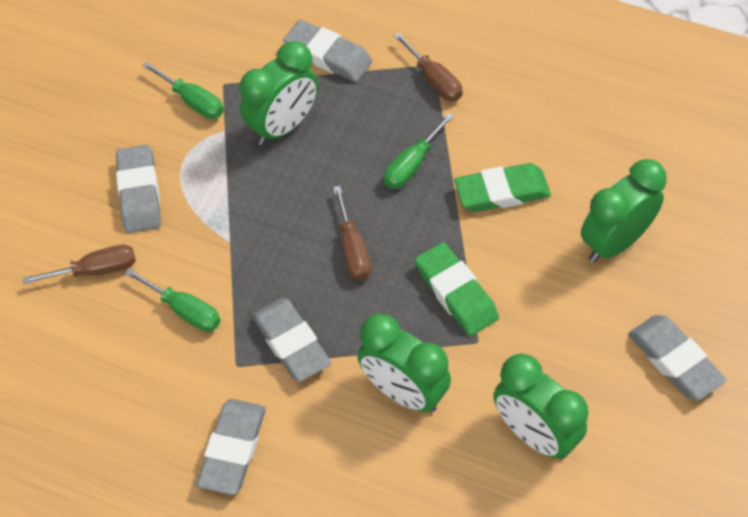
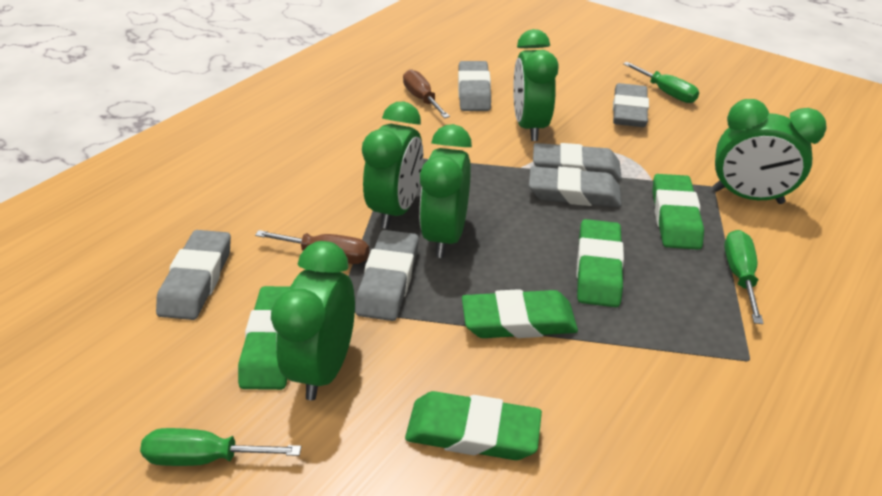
brown screwdriver: [23,245,136,284] [333,186,371,280] [394,32,463,101] = 3 -> [255,230,370,264] [403,69,450,118] = 2
green clock: [239,41,318,145] [357,314,451,412] [493,354,588,459] [581,159,667,262] = 4 -> [271,241,355,400] [362,102,423,229] [419,124,472,258] [513,29,558,141] [712,99,827,204] = 5
green eraser: [415,242,499,336] [454,163,551,212] = 2 -> [238,286,290,390] [405,391,542,460] [462,289,578,338] [576,219,624,307] [652,174,704,250] = 5
grey eraser: [116,145,161,233] [197,399,266,495] [252,298,331,382] [283,20,372,82] [629,315,726,400] = 5 -> [156,230,231,320] [355,230,419,321] [458,61,491,111] [529,166,622,207] [533,143,622,180] [613,83,649,127] = 6

